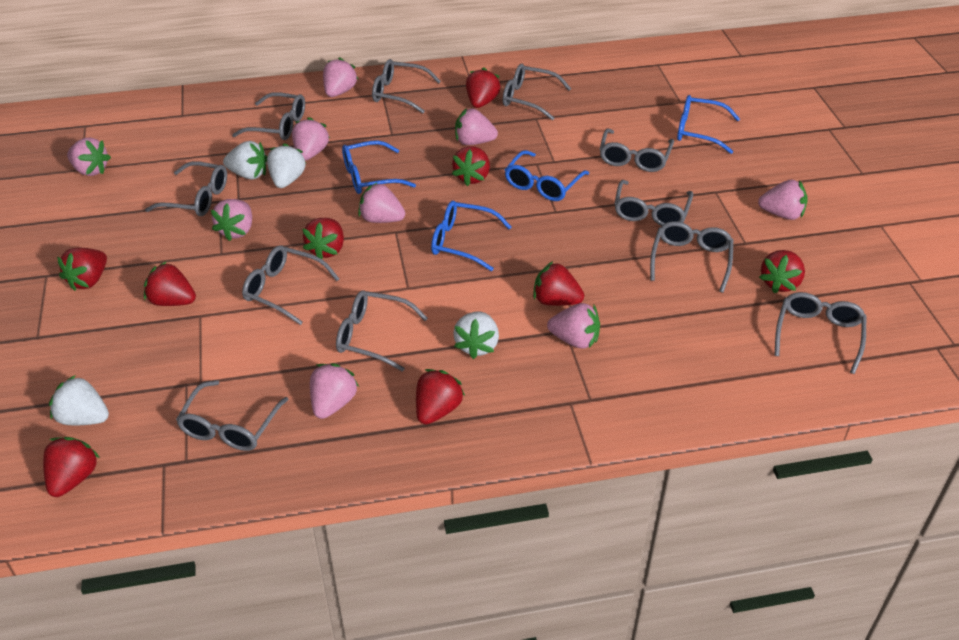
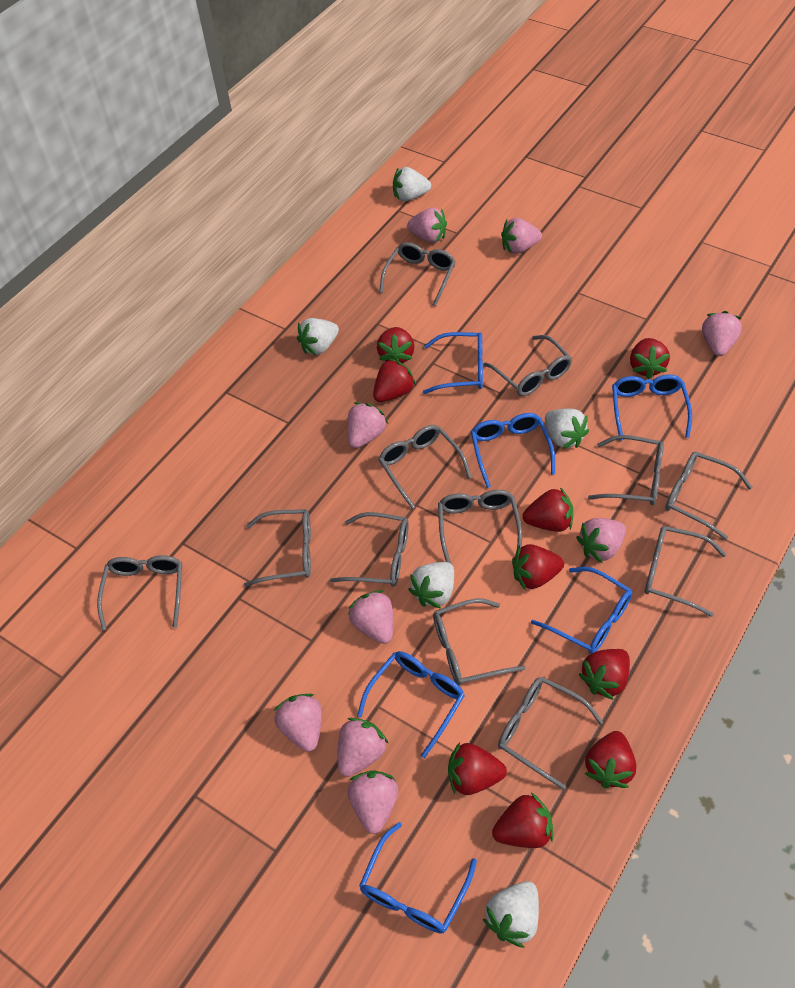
blue glasses: [342,140,416,194] [431,201,512,271] [505,150,589,201] [677,95,740,154] = 4 -> [357,651,465,758] [359,822,477,934] [423,332,483,394] [471,413,555,488] [531,567,632,654] [612,375,692,441] = 6
grey glasses: [145,161,227,216] [176,380,289,451] [232,92,305,140] [242,245,339,325] [336,290,428,372] [372,59,441,113] [503,64,571,120] [600,128,674,172] [614,180,693,226] [650,221,733,293] [774,292,866,374] = 11 -> [97,555,182,630] [244,509,311,587] [330,512,409,587] [378,425,472,509] [380,242,456,306] [433,599,526,686] [438,490,522,564] [484,335,572,396] [498,677,603,790] [588,435,664,505] [645,526,727,617] [665,452,752,540] = 12
white strawberry: [49,375,109,425] [223,141,267,180] [267,143,306,188] [453,312,499,359] = 4 -> [297,318,339,355] [393,167,431,201] [408,562,454,608] [483,881,539,948] [545,409,589,449] = 5

